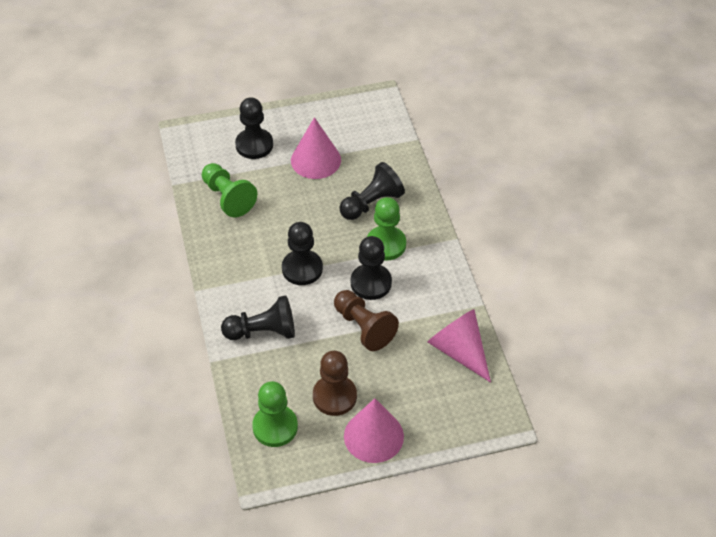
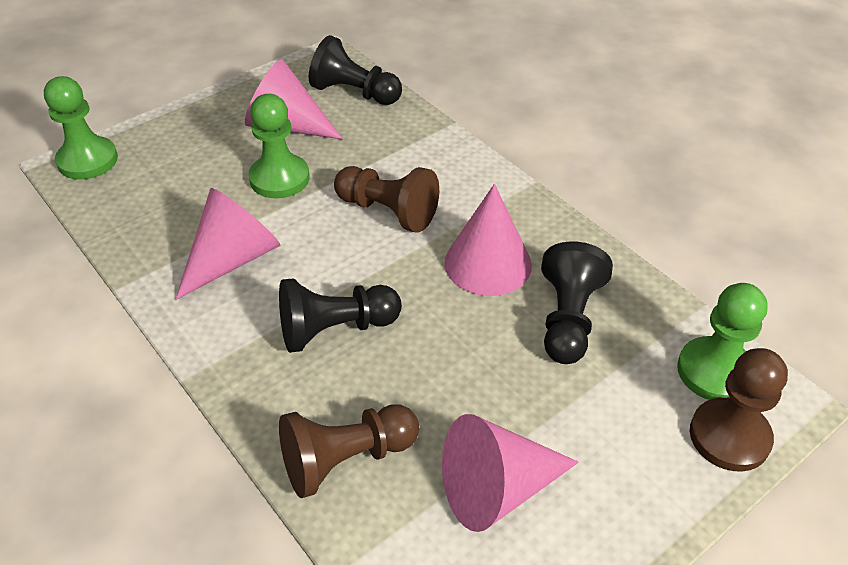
black pawn: [221,295,295,340] [235,97,273,159] [282,222,323,285] [339,162,405,220] [351,236,392,300] = 5 -> [279,278,402,353] [309,35,402,105] [541,242,613,364] = 3
brown pawn: [313,351,357,416] [334,290,399,351] = 2 -> [279,404,419,498] [334,166,439,233] [690,348,788,472] = 3
pink cone: [291,117,341,179] [344,398,404,463] [427,309,491,383] = 3 -> [176,188,280,300] [245,59,343,139] [442,414,579,532] [444,184,532,296] = 4

